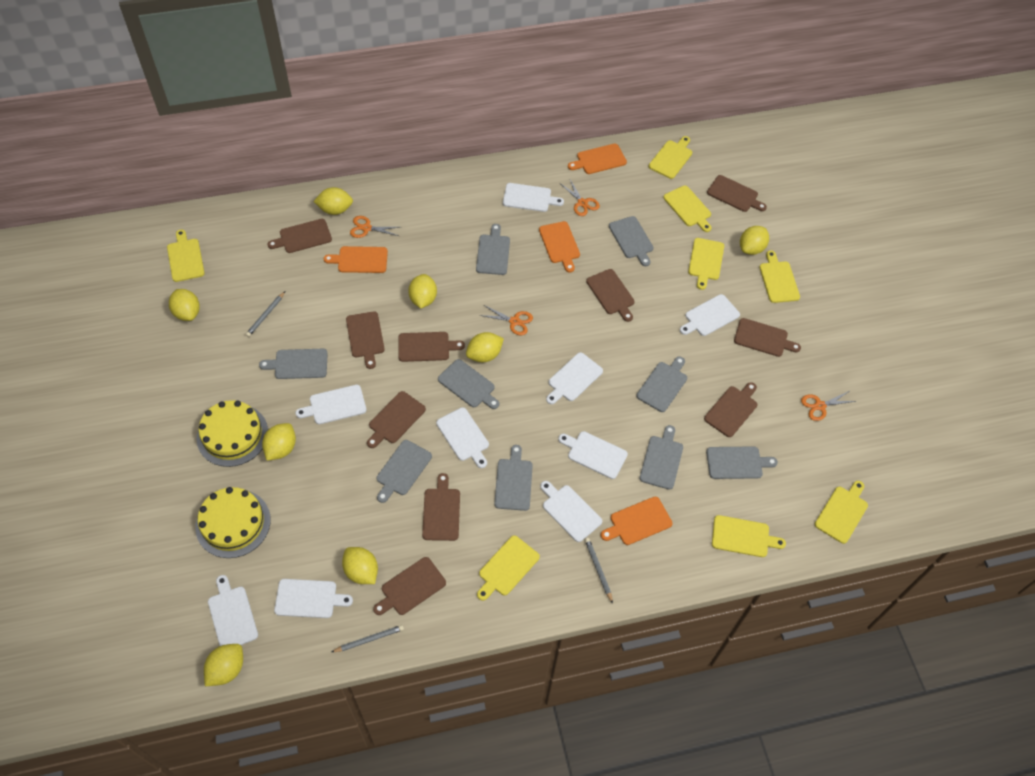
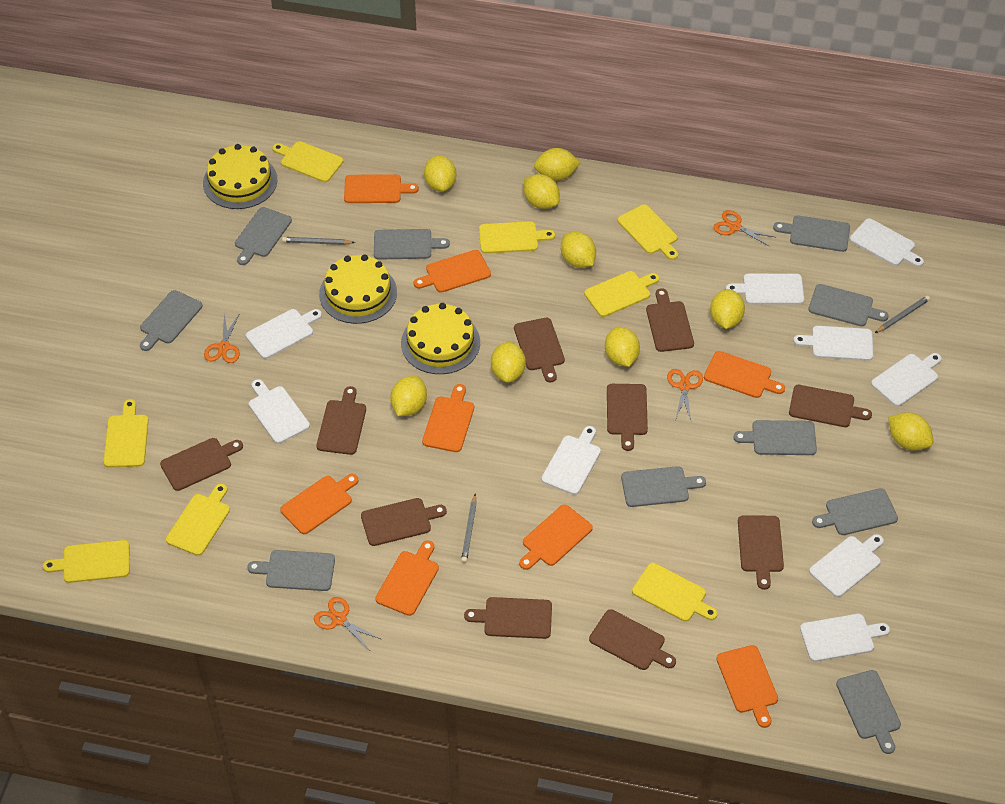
grey cutting board: [259,349,328,379] [377,440,432,503] [438,359,499,409] [476,224,510,275] [494,445,533,511] [609,216,654,266] [636,356,687,412] [640,425,683,490] [706,446,778,479] = 9 -> [140,290,202,351] [235,207,292,265] [248,550,335,591] [374,229,450,260] [621,466,706,507] [733,420,817,455] [773,215,850,252] [808,284,888,326] [812,488,898,535] [836,670,901,754] = 10
orange cutting board: [324,246,388,273] [539,221,580,272] [568,144,627,174] [601,497,672,545] = 4 -> [280,474,359,534] [344,174,419,203] [375,540,439,616] [414,250,491,293] [422,384,474,452] [519,505,593,570] [704,351,785,398] [716,645,778,728] = 8
yellow cake: [195,487,271,558] [197,400,268,467] = 2 -> [203,144,277,209] [319,254,397,324] [401,303,480,374] = 3
yellow lemon: [169,289,200,321] [204,644,243,686] [262,423,296,461] [313,187,353,215] [342,547,378,584] [408,274,437,308] [466,332,504,362] [740,226,769,255] = 8 -> [390,376,427,416] [424,155,456,192] [491,341,526,383] [524,174,560,209] [534,148,581,181] [561,232,596,268] [605,327,640,367] [710,289,745,329] [888,412,933,450] = 9

